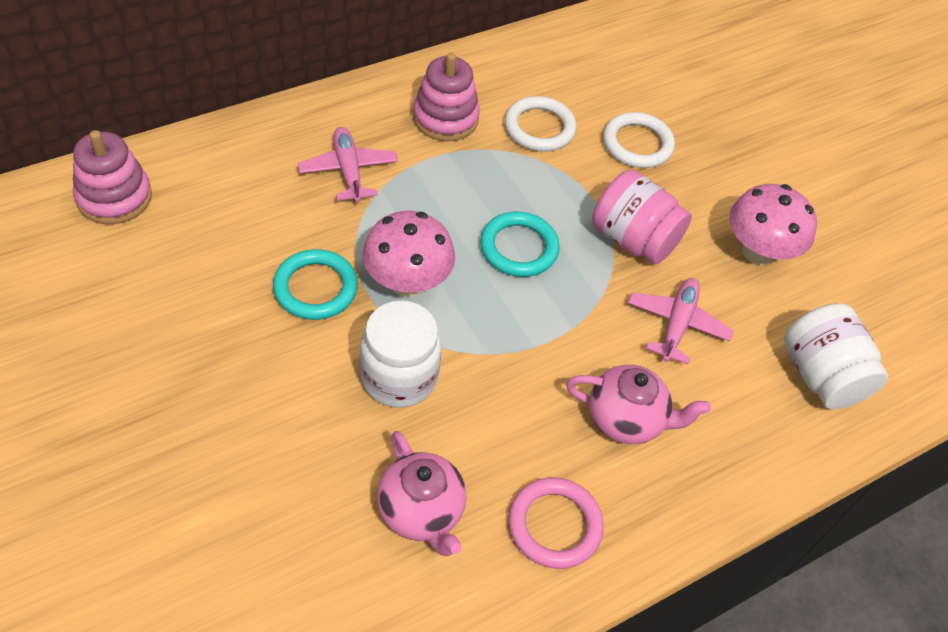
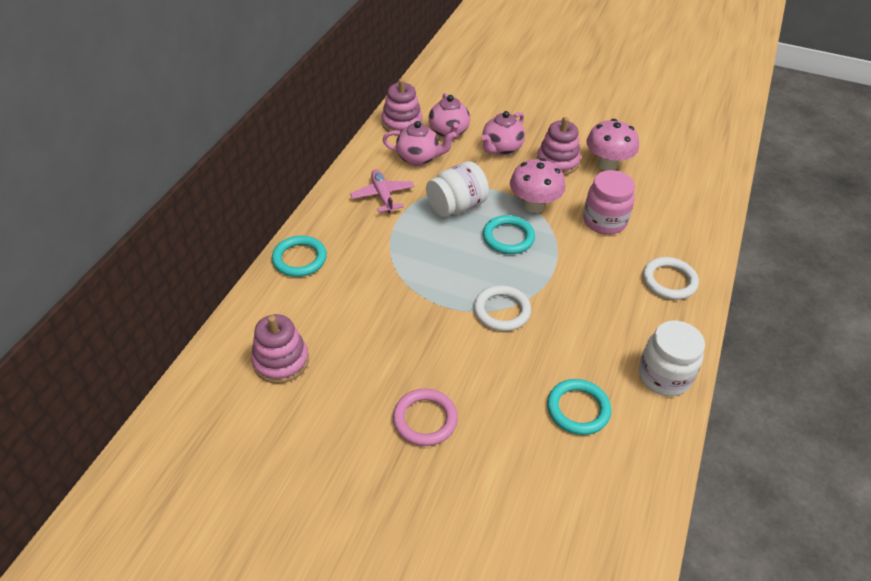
pink plane: [298,127,398,203] [628,278,734,364] = 2 -> [350,169,415,213] = 1
pink stacking toy: [73,130,152,224] [413,53,480,141] = 2 -> [251,314,309,384] [381,79,422,133] [537,117,581,175] = 3
pink teapot: [377,431,467,556] [566,365,711,444] = 2 -> [382,121,457,166] [429,93,470,140] [482,111,525,155] = 3
turquoise ring: [273,249,358,320] [480,212,560,277] = 2 -> [272,236,327,277] [483,215,535,254] [547,379,611,435] = 3

